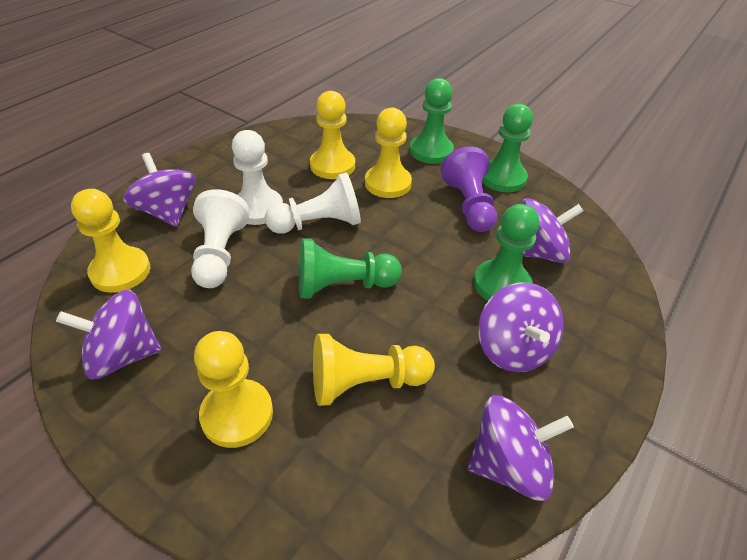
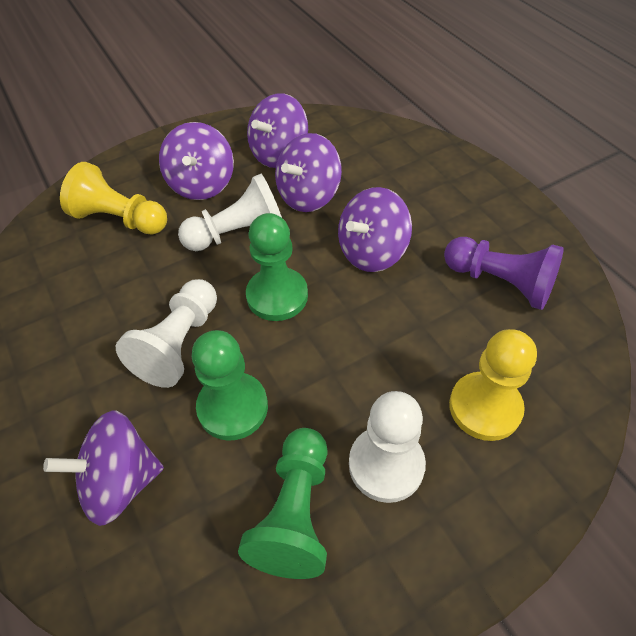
green pawn: [298,238,402,298] [410,78,454,164] [474,204,540,301] [482,104,533,192] = 4 -> [192,330,268,441] [238,428,328,579] [246,213,308,321] = 3
yellow pawn: [71,189,150,293] [194,331,273,448] [310,91,355,179] [313,334,435,406] [365,108,412,198] = 5 -> [60,162,167,235] [449,329,537,441] = 2

